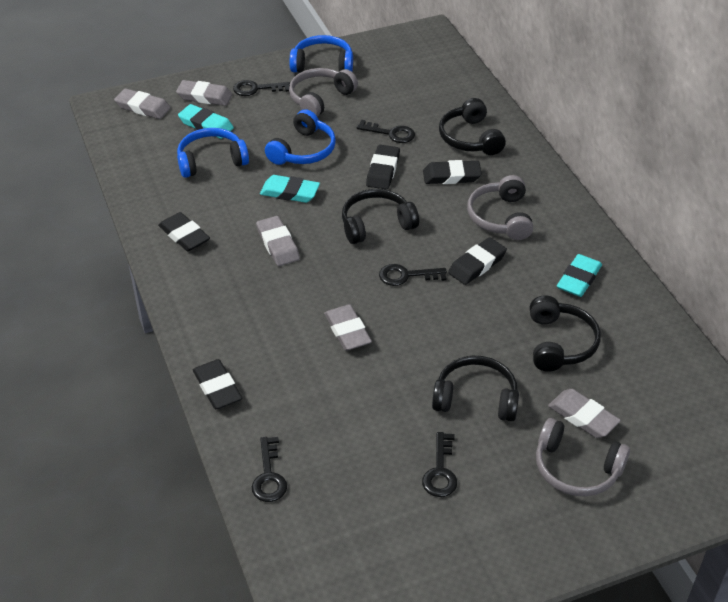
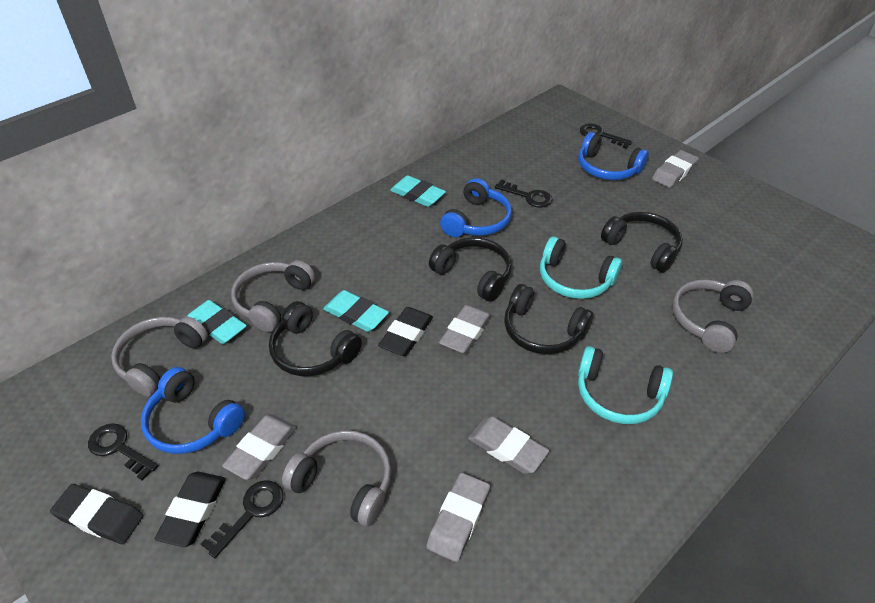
black eraser: [158,212,210,251] [193,359,242,409] [366,145,400,190] [423,160,482,184] [448,237,507,285] = 5 -> [50,484,144,544] [155,472,226,547] [378,307,433,356] = 3
black key: [233,80,290,96] [252,437,287,502] [356,120,415,143] [379,264,447,286] [422,432,457,497] = 5 -> [88,423,158,481] [201,480,283,558] [495,179,553,208] [580,123,633,148] = 4
grey headphones: [289,68,358,117] [467,175,533,240] [536,418,630,496] = 3 -> [111,317,208,397] [231,260,315,332] [282,431,391,527] [672,279,754,353] = 4
turquoise headphones: none = 0 -> [540,236,622,299] [578,346,673,424] = 2

